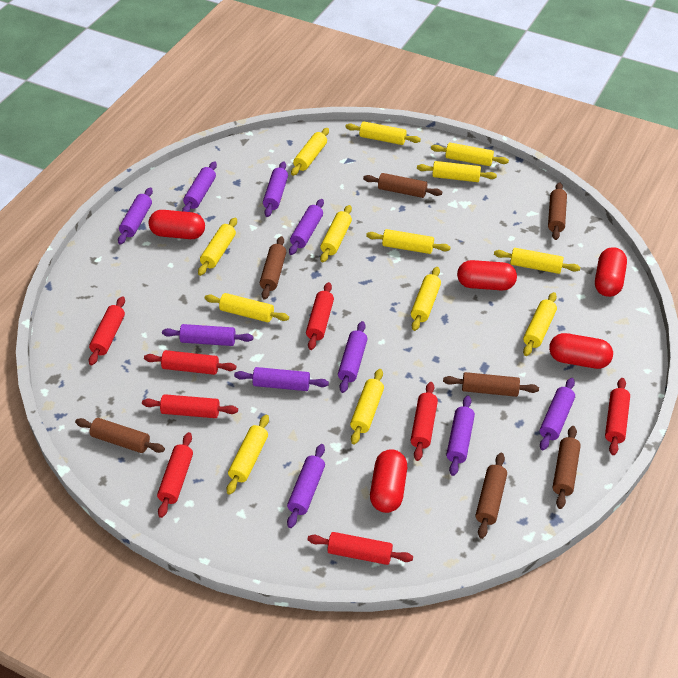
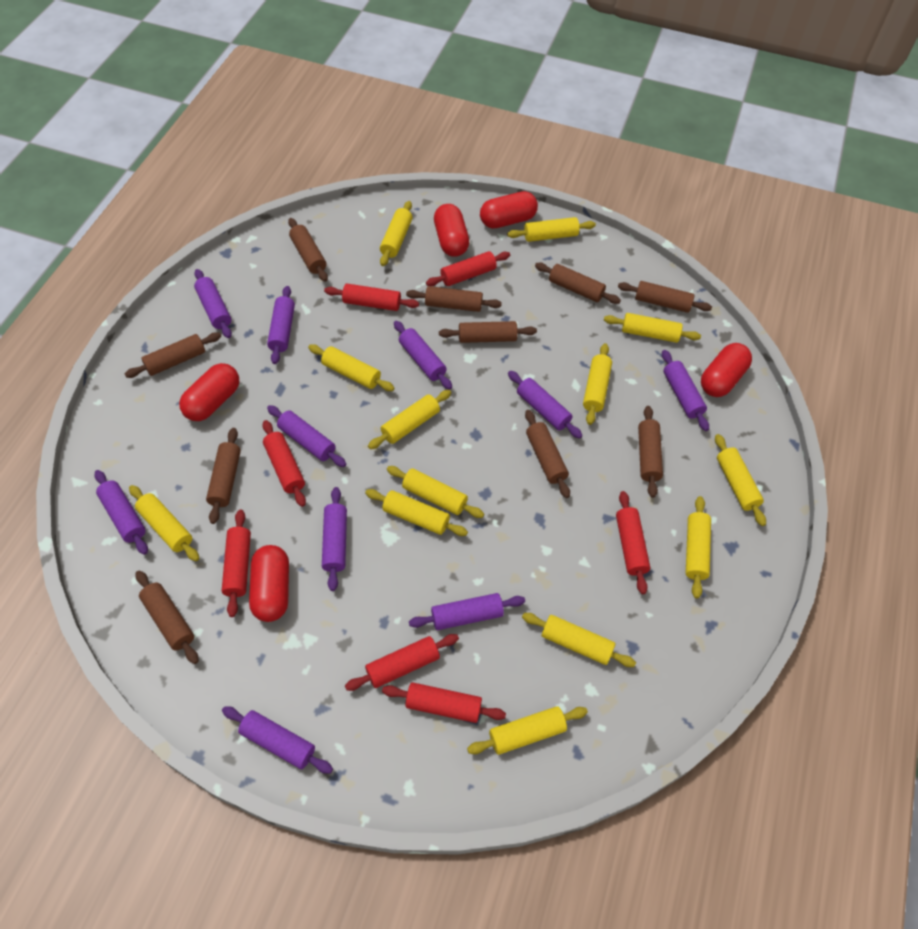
brown rolling pin: [75,418,165,453] [260,236,286,300] [363,173,442,198] [443,372,539,397] [475,453,507,539] [548,182,567,240] [553,426,581,509] = 7 -> [125,332,221,378] [136,570,199,664] [206,428,241,524] [288,218,328,282] [406,286,502,312] [439,321,537,343] [525,410,570,498] [535,263,621,304] [618,281,712,313] [638,406,663,498] = 10
red rolling pin: [89,296,125,365] [142,394,238,418] [144,350,237,375] [157,432,193,518] [306,282,334,350] [307,532,413,565] [410,382,438,461] [605,378,630,455] = 8 -> [222,509,251,617] [263,420,306,507] [324,284,419,311] [345,634,459,691] [382,682,506,723] [426,251,510,286] [616,491,650,594] = 7

